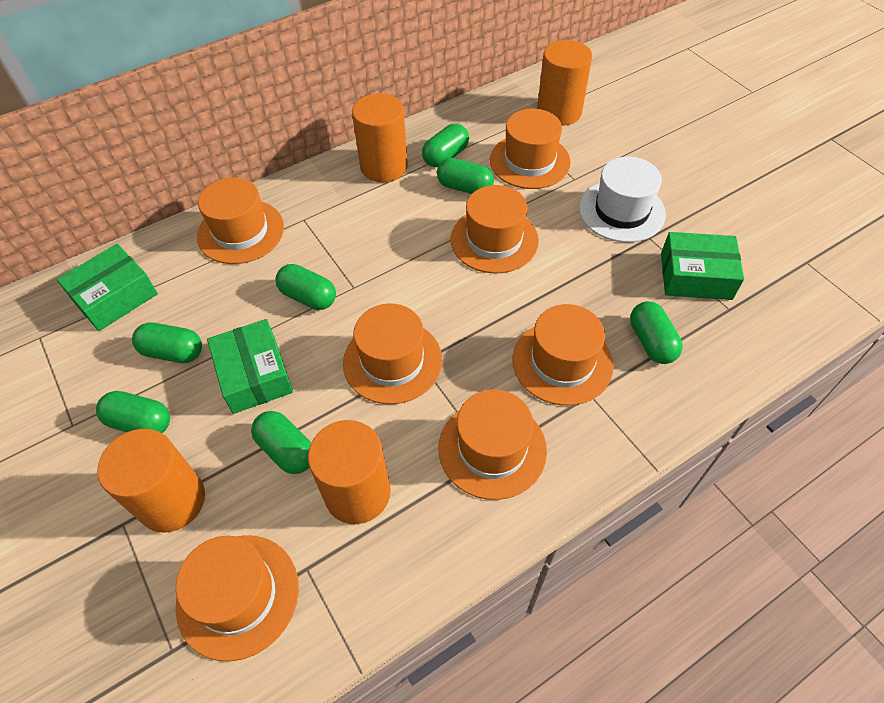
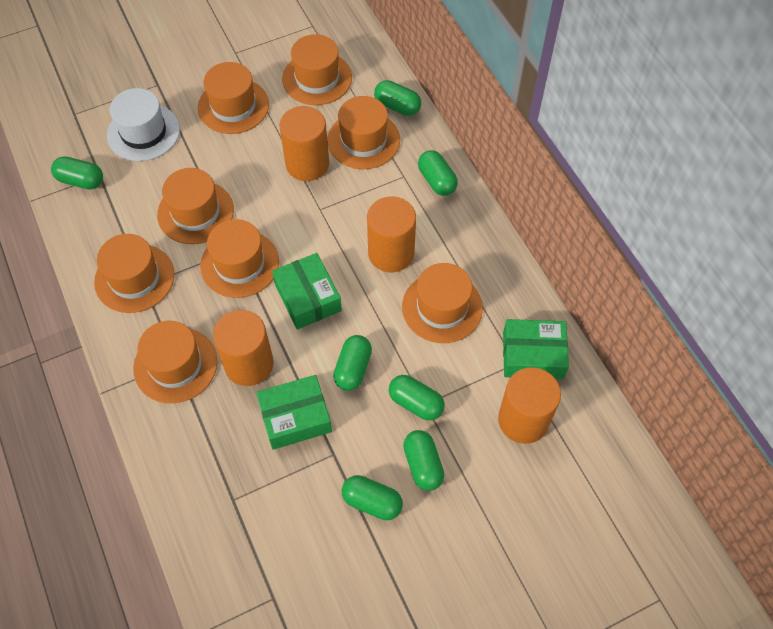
orange hat: [176,535,299,662] [197,177,284,264] [343,303,442,404] [438,390,547,500] [451,185,539,274] [490,109,571,189] [512,304,613,406] = 7 -> [94,234,174,313] [133,321,217,403] [157,168,234,244] [198,62,269,134] [200,219,279,298] [282,34,352,105] [327,96,400,169] [402,263,483,343] = 8

